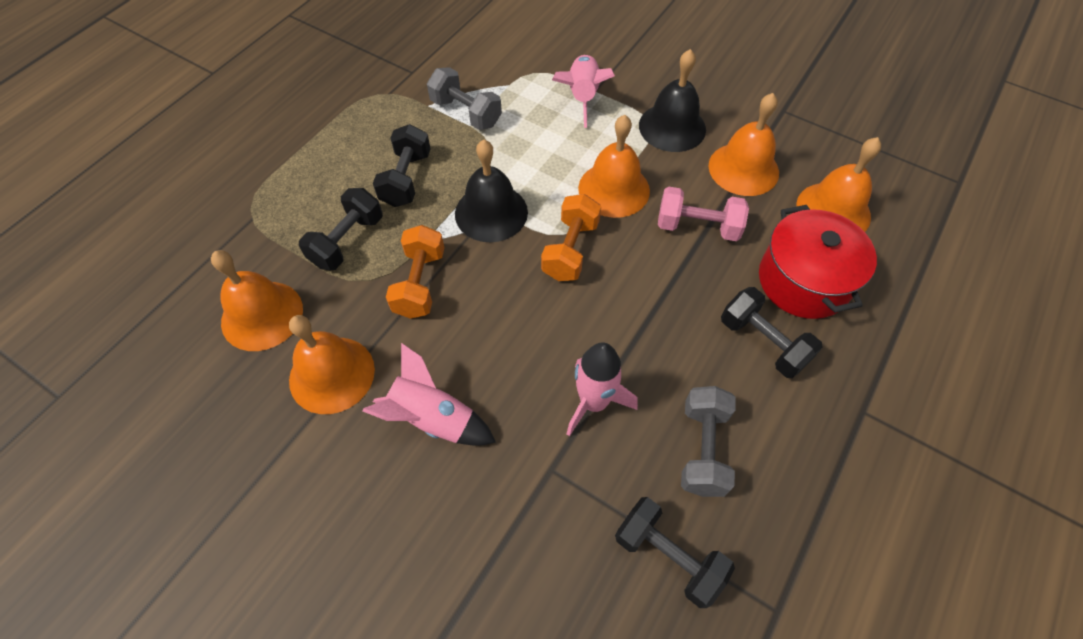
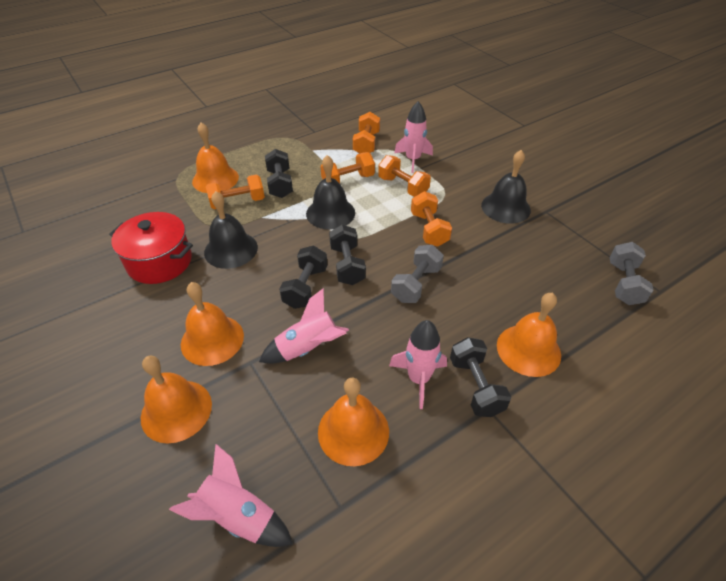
black bell: [455,140,528,242] [639,49,706,152] = 2 -> [204,191,258,269] [306,155,355,230] [481,150,531,224] = 3
orange dumbbell: [386,225,444,319] [541,194,601,281] = 2 -> [206,175,265,209] [320,152,375,183] [353,112,380,154] [378,155,431,197] [411,191,452,247] = 5
pink dumbbell: [658,186,749,241] = 1 -> none = 0
pink rocket: [362,343,496,446] [552,55,615,128] [567,343,638,436] = 3 -> [169,444,293,547] [259,288,349,364] [389,320,447,409] [394,101,433,173] = 4

